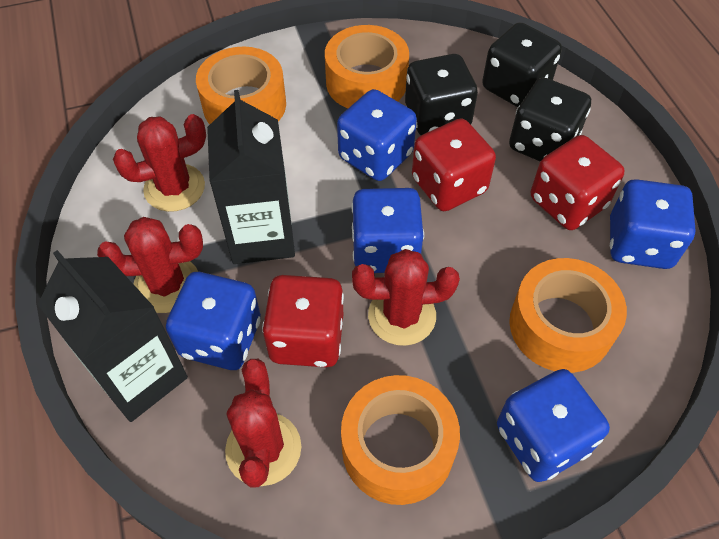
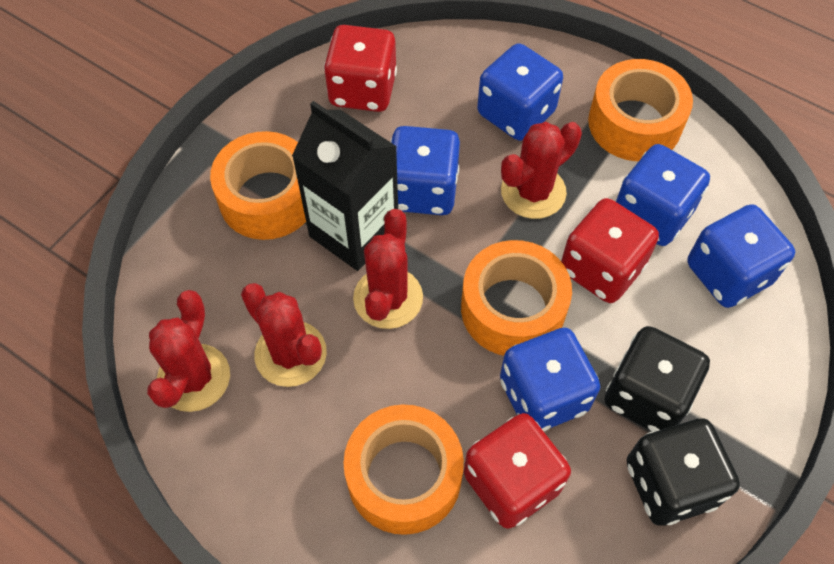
black carton: [38,250,188,422] [207,90,295,264] = 2 -> [292,101,398,271] = 1
black dice: [405,54,478,135] [482,22,562,107] [509,78,591,162] = 3 -> [604,326,710,432] [626,418,740,526] = 2

